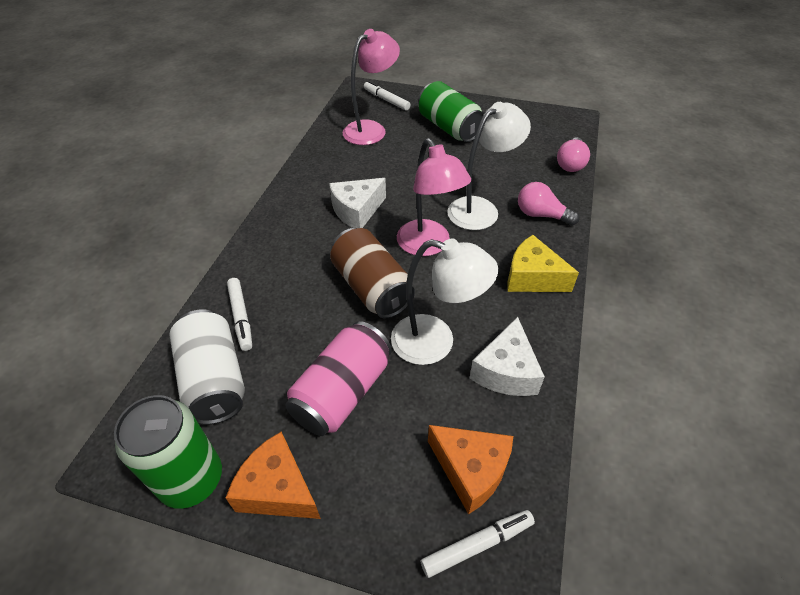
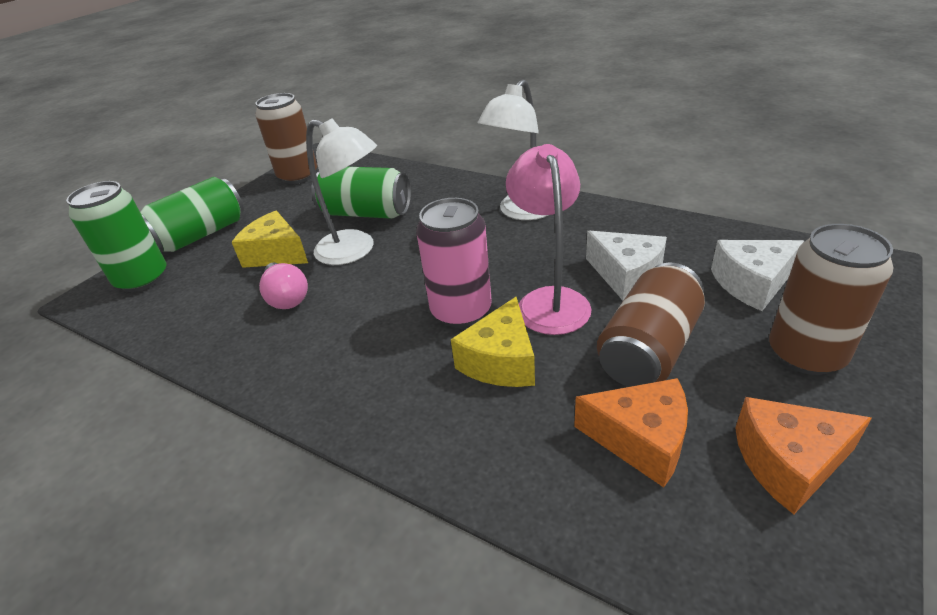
brown can: [330,228,415,319] = 1 -> [255,93,317,184] [597,263,705,387] [769,224,894,375] = 3
green can: [114,395,222,509] [418,81,484,142] = 2 -> [66,181,166,292] [140,177,244,253] [311,167,411,219] = 3
pink lamp: [343,29,400,145] [397,138,471,256] = 2 -> [506,144,592,335] = 1
pink light bulb: [518,182,580,226] [557,137,590,172] = 2 -> [259,263,308,309] = 1
white can: [169,310,245,425] = 1 -> none = 0
white marker: [227,278,252,351] [364,81,410,111] [421,510,535,578] = 3 -> none = 0
yellow cheese: [507,235,579,292] = 1 -> [232,211,308,268] [451,297,535,387] = 2

